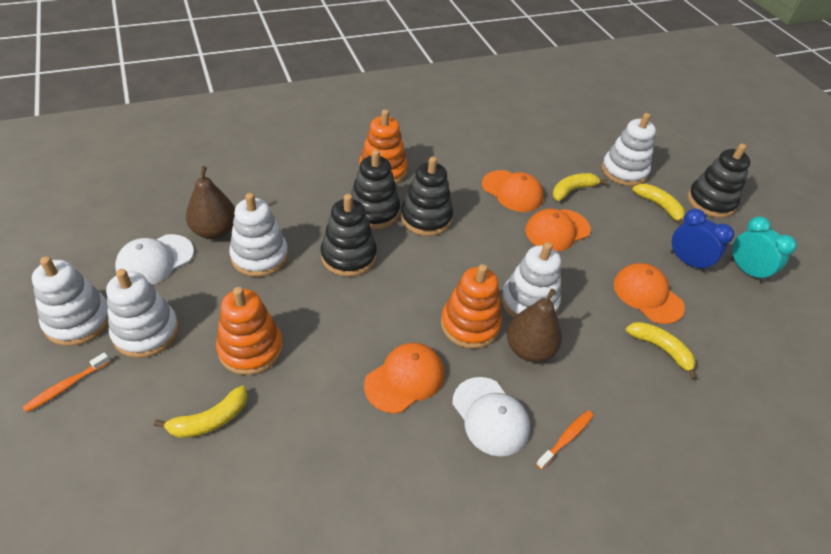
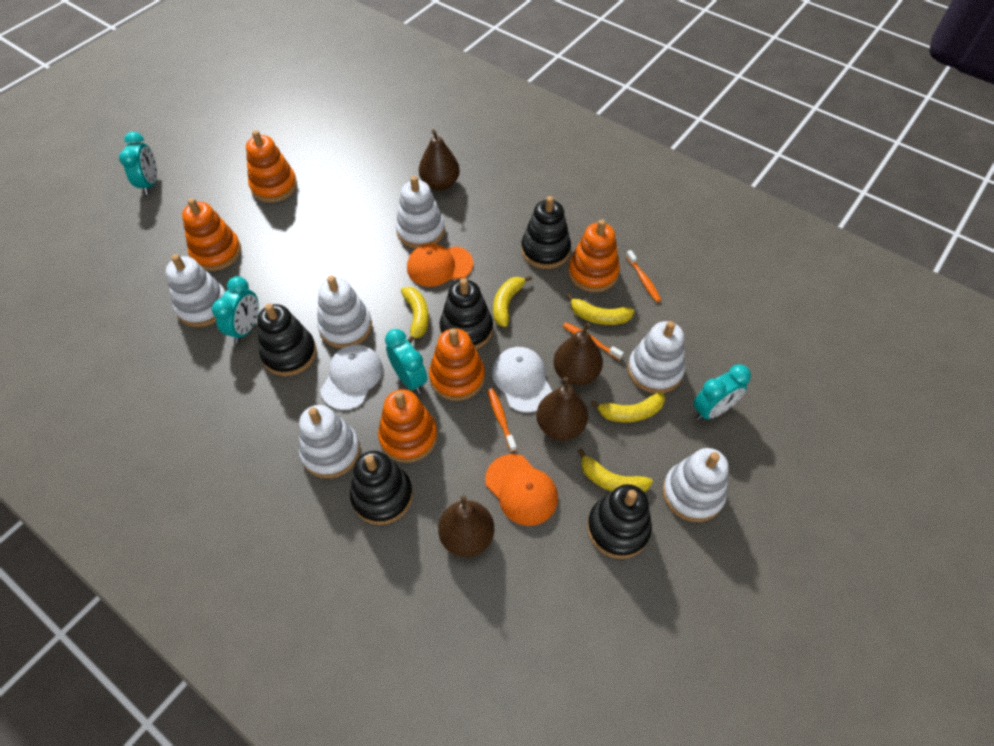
black stacking toy: [321,194,377,277] [351,150,400,229] [401,157,453,236] [688,143,751,218] = 4 -> [257,303,317,376] [350,451,413,525] [440,278,493,349] [521,196,571,269] [587,484,652,559] = 5
blue clock: [670,209,734,272] = 1 -> none = 0
brown pear: [186,166,235,239] [507,289,562,362] = 2 -> [419,129,460,191] [438,495,494,557] [537,377,588,440] [553,323,603,385] = 4
orange cap: [364,343,444,413] [482,170,544,212] [525,209,590,251] [613,263,685,324] = 4 -> [407,244,473,287] [485,454,558,526] = 2
orange stacking toy: [216,287,283,375] [359,110,408,184] [441,264,502,349] = 3 -> [182,198,241,271] [246,130,297,202] [378,389,438,463] [429,328,485,401] [568,219,620,292] = 5
orange toothbrush: [22,352,110,413] [536,410,593,470] = 2 -> [487,388,517,452] [563,322,624,360] [626,250,661,302] = 3
turquoise clock: [731,216,797,283] = 1 -> [119,132,157,195] [212,276,259,343] [385,329,427,393] [693,364,751,420] = 4
white stacking toy: [32,256,109,346] [106,269,179,358] [229,193,288,277] [501,242,561,318] [602,113,656,186] = 5 -> [166,254,226,327] [299,405,360,478] [317,276,372,348] [396,176,445,248] [628,321,685,393] [663,448,729,522] = 6
yellow banana: [154,386,248,438] [553,173,607,201] [626,322,697,380] [632,184,685,226] = 4 -> [401,287,429,343] [493,275,532,327] [566,294,634,325] [578,448,653,492] [590,392,665,422] = 5

